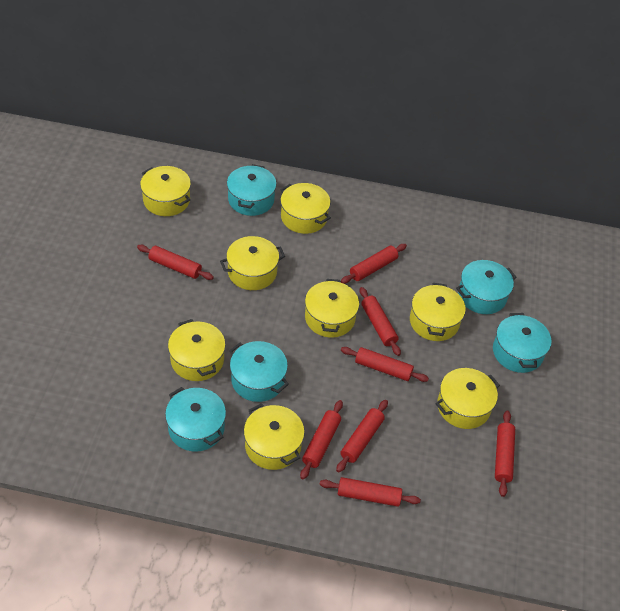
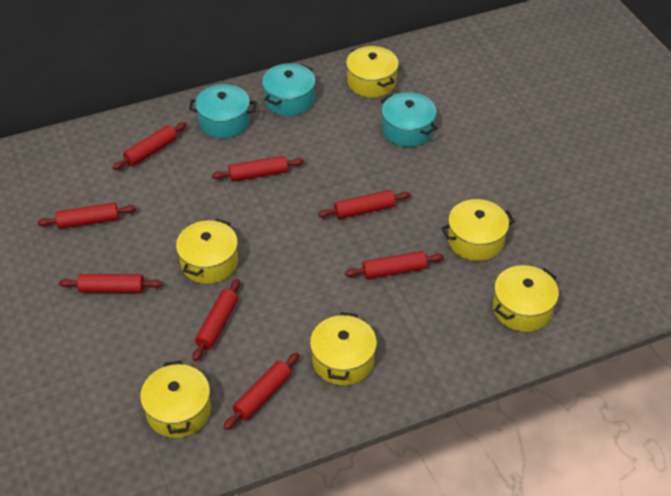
turquoise pot: [165,387,226,452] [227,164,277,216] [229,341,289,402] [456,260,517,314] [493,313,552,373] = 5 -> [189,84,257,138] [262,63,315,116] [381,92,438,147] = 3
yellow pot: [140,166,191,216] [168,319,226,381] [220,236,285,290] [244,403,305,470] [280,183,331,234] [305,279,359,338] [410,283,466,341] [436,368,500,429] = 8 -> [140,360,211,438] [176,219,238,284] [310,312,377,385] [346,46,399,98] [441,199,515,261] [493,265,559,332] = 6

